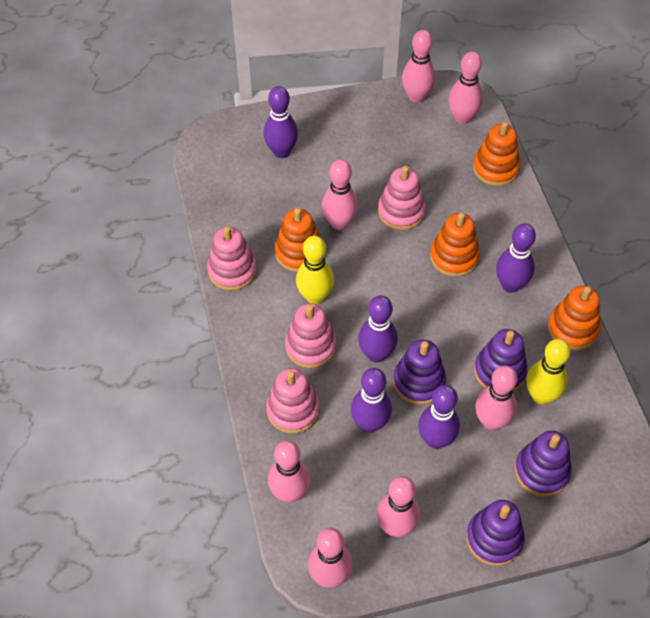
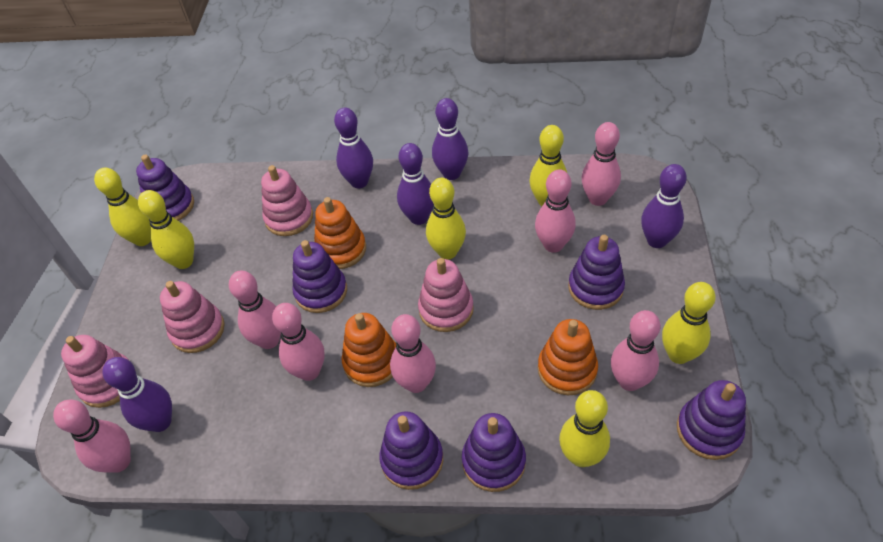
orange stacking toy: [275,208,320,272] [430,212,480,277] [473,122,520,186] [548,286,601,350] = 4 -> [314,197,366,269] [342,313,396,387] [538,319,598,395] = 3
purple stacking toy: [393,339,446,405] [466,500,525,566] [474,329,528,392] [515,431,572,497] = 4 -> [136,154,194,221] [292,240,347,313] [380,411,443,490] [462,413,526,492] [568,235,625,310] [677,380,746,460] = 6
yellow bowling pin: [296,236,334,304] [526,339,571,404] = 2 -> [94,168,151,246] [138,190,194,269] [426,178,466,260] [529,125,567,206] [559,390,610,467] [662,282,716,364] = 6

